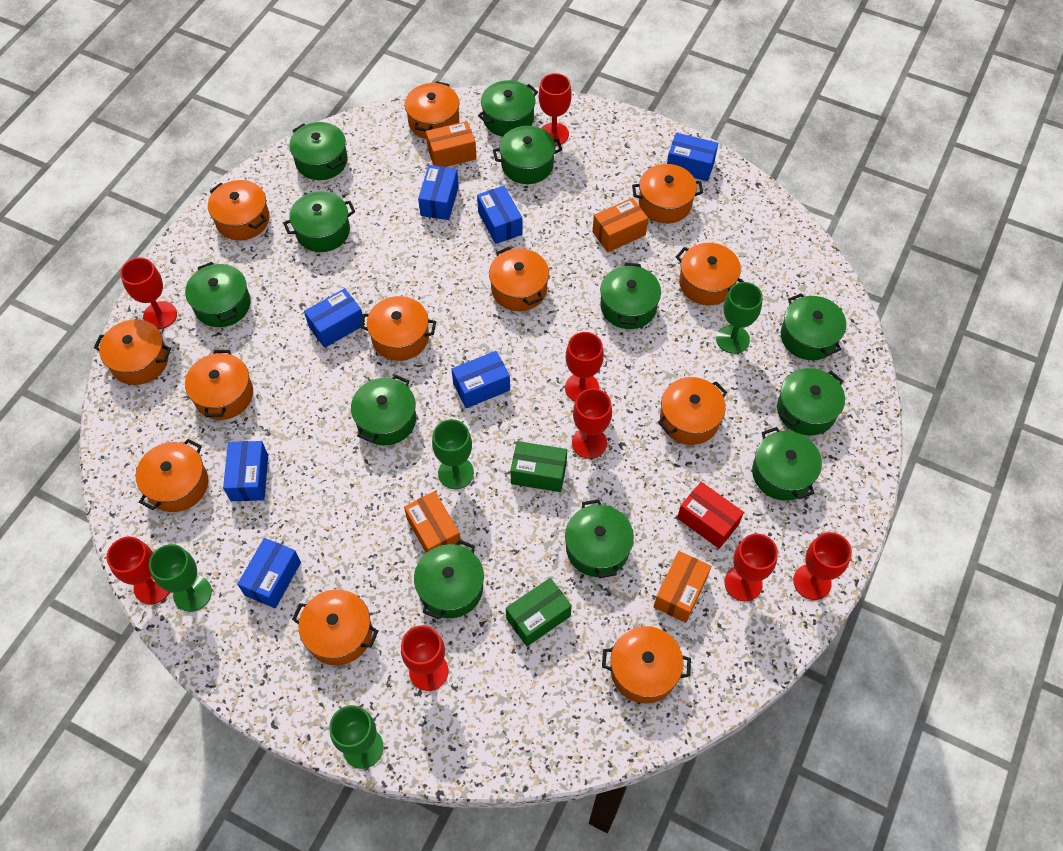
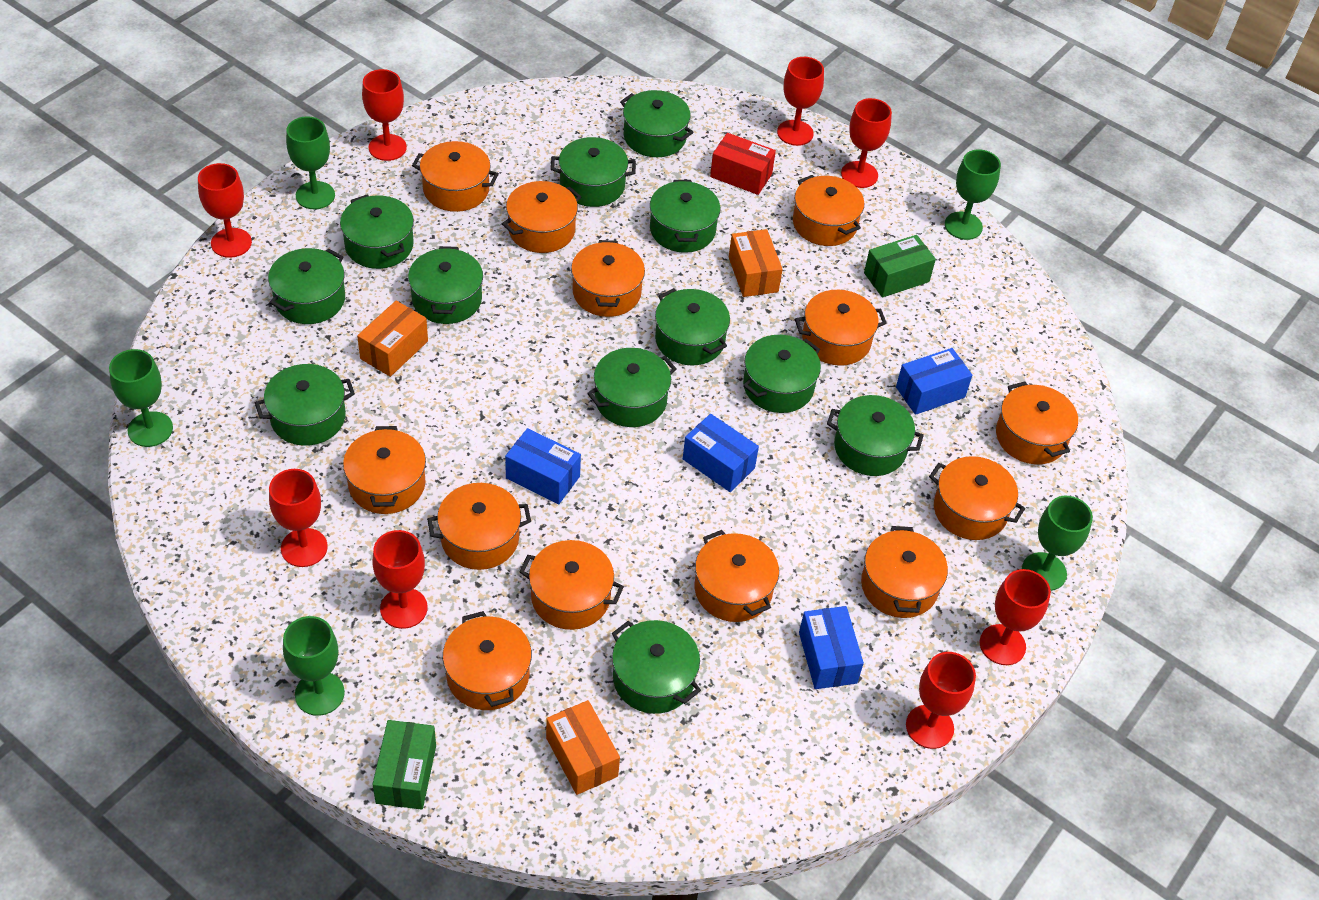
blue box: [223,441,268,501] [237,538,301,608] [304,288,365,348] [418,165,459,220] [451,351,510,408] [477,186,523,244] [667,133,718,181] = 7 -> [505,428,581,504] [683,414,759,492] [799,606,864,689] [896,348,972,415] = 4
green goblet: [149,544,212,612] [329,705,384,769] [432,419,474,489] [716,282,763,354] = 4 -> [109,349,173,447] [283,616,345,716] [286,116,335,209] [945,150,1001,240] [1022,496,1093,591] = 5
orange box: [404,491,461,553] [426,121,477,167] [593,198,648,252] [654,551,711,623] = 4 -> [357,301,428,377] [546,700,620,795] [729,229,783,297] = 3
orange pot: [94,319,171,385] [136,439,208,512] [185,350,253,420] [208,180,270,240] [292,589,378,665] [360,296,436,361] [405,81,459,139] [489,246,549,311] [602,626,691,703] [632,164,703,224] [658,377,727,445] [676,243,744,305] = 12 -> [343,426,426,514] [412,141,499,212] [427,483,531,570] [443,611,532,710] [502,181,581,253] [519,540,624,630] [571,240,645,317] [695,530,779,622] [793,175,864,246] [795,290,886,366] [861,526,948,618] [929,456,1025,540] [996,381,1078,464] = 13

